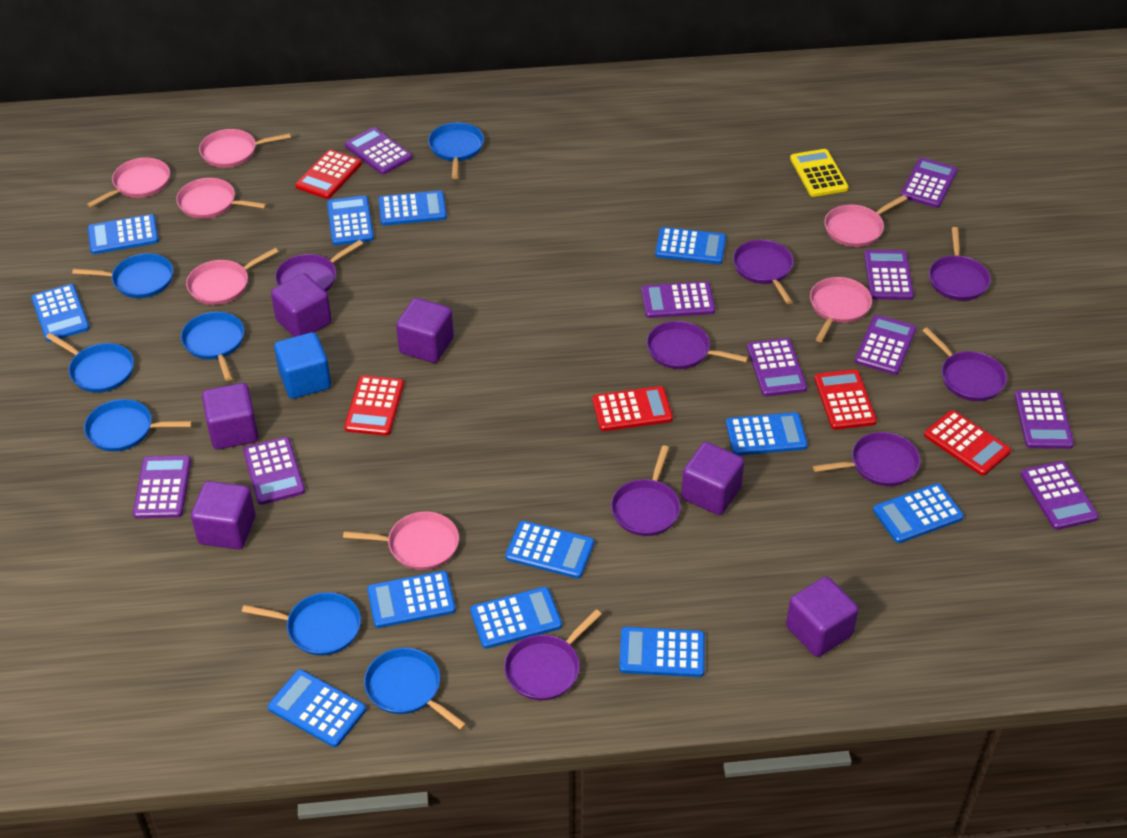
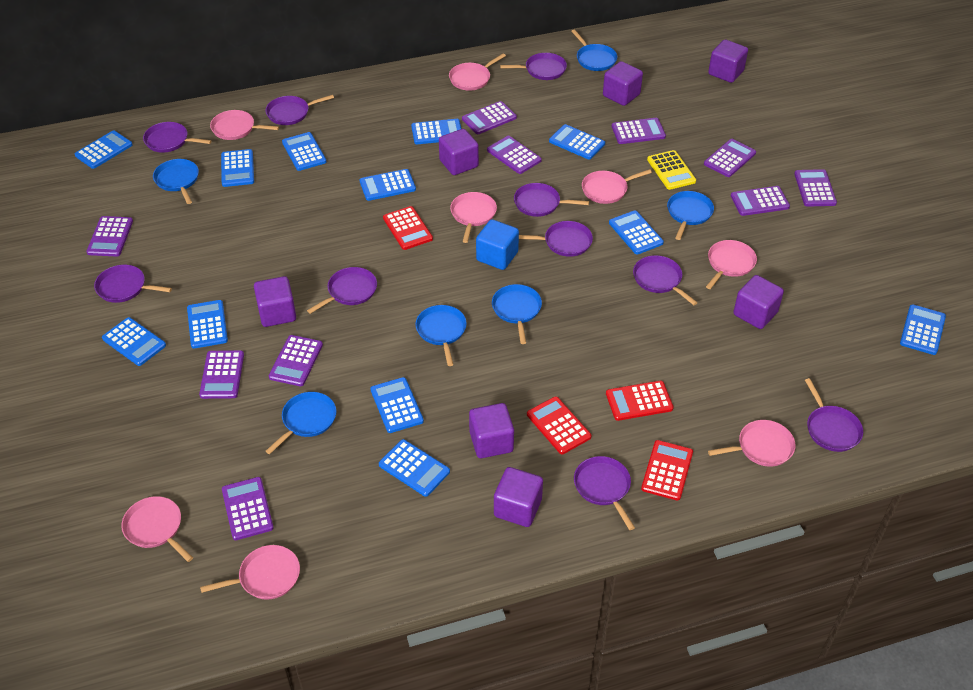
blue pan: [46,333,134,393] [72,253,173,298] [84,399,192,452] [181,312,244,381] [242,592,361,656] [364,648,466,730] [428,122,484,179] = 7 -> [153,159,199,204] [266,392,336,454] [416,305,467,366] [492,284,542,344] [571,30,617,71] [667,191,714,240] = 6
pink pan: [87,158,170,207] [176,178,267,219] [186,248,278,305] [199,129,291,168] [343,512,459,570] [810,277,872,342] [824,195,907,247] = 7 -> [122,496,193,562] [200,545,300,600] [210,110,279,140] [449,53,506,91] [450,192,497,243] [582,169,652,204] [706,240,757,289] [708,420,796,467] = 8
purple cube: [191,481,255,549] [202,383,258,450] [271,273,332,337] [396,298,454,363] [681,442,744,515] [786,577,859,657] = 6 -> [254,276,296,327] [439,129,479,175] [469,403,514,458] [494,467,543,527] [603,61,643,106] [708,39,748,83] [733,275,784,329] = 7
purple pan: [275,240,363,292] [504,609,602,700] [611,445,681,536] [646,321,748,369] [733,240,794,304] [813,432,920,486] [922,327,1007,401] [929,227,991,301] = 8 -> [94,265,172,303] [143,122,211,152] [266,95,334,125] [307,267,377,314] [500,53,567,80] [514,183,589,217] [519,221,593,257] [574,456,635,530] [633,255,698,305] [805,378,863,452] = 10
red calculator: [295,149,362,199] [344,375,404,436] [592,386,673,431] [814,369,877,430] [924,410,1011,476] = 5 -> [383,206,433,250] [527,396,592,454] [606,381,674,421] [641,440,693,501] = 4

